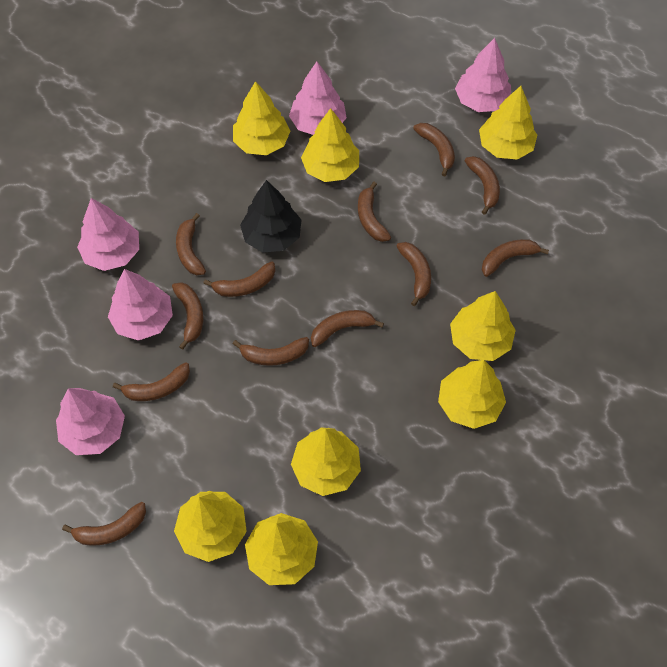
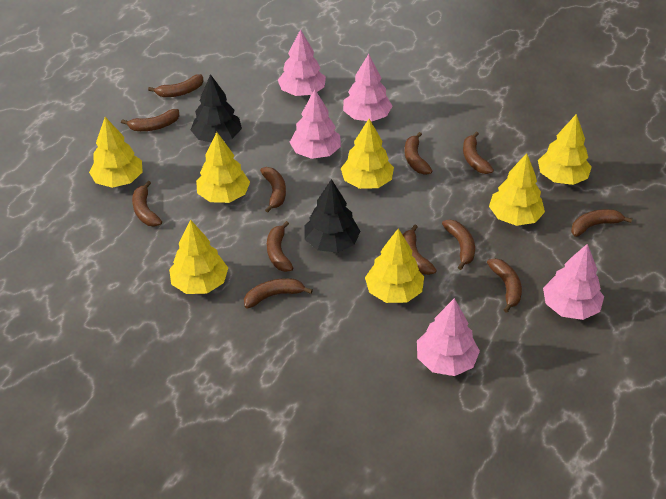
black tree: [240,180,301,253] = 1 -> [191,74,242,142] [304,179,361,253] = 2
yellow tree: [174,491,247,562] [233,81,290,155] [245,513,318,585] [291,427,361,496] [301,108,359,182] [438,360,506,429] [450,291,516,361] [479,86,537,160] = 8 -> [89,117,143,188] [169,220,228,294] [196,132,250,203] [341,119,394,189] [365,228,424,303] [489,153,545,226] [538,114,591,185] = 7

